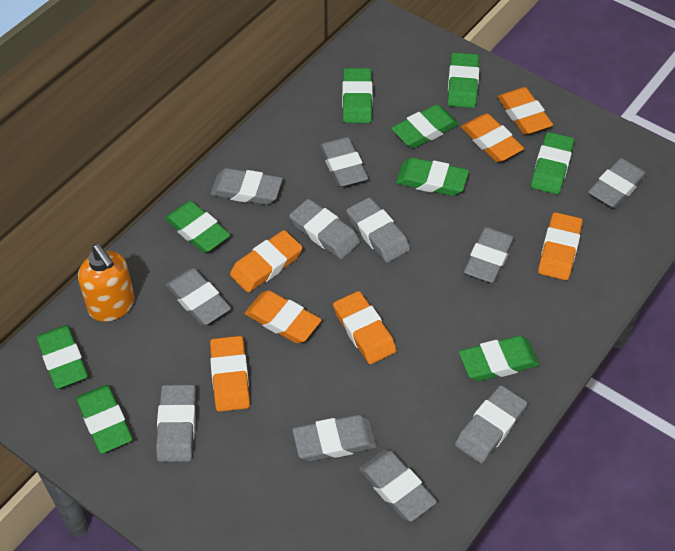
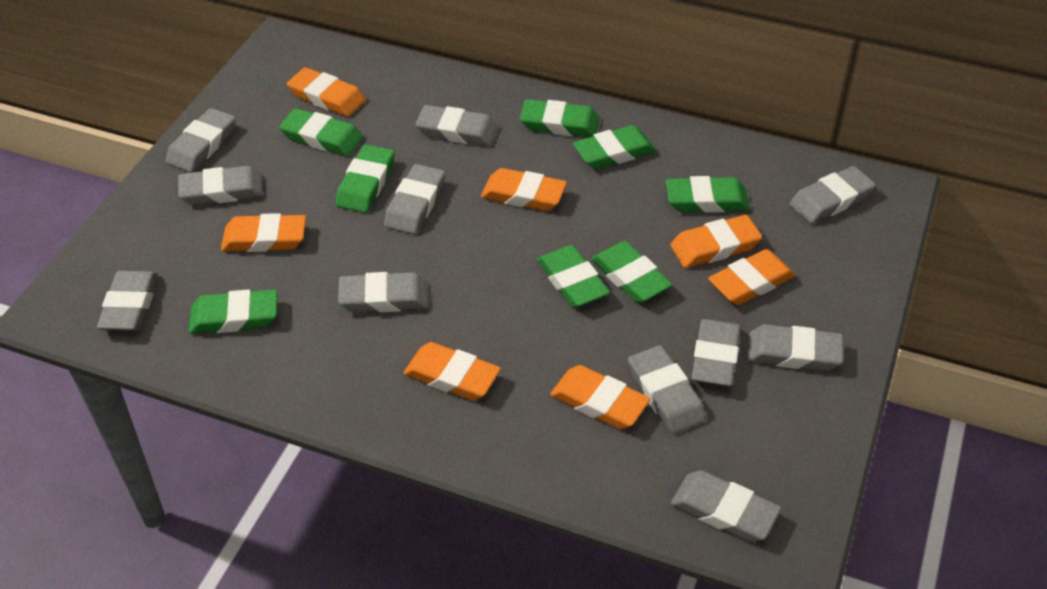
green eraser: [36,325,88,389] [76,385,133,454] [165,201,230,253] [342,68,373,123] [391,104,459,148] [396,158,469,196] [448,53,479,108] [459,336,539,381] [531,132,574,194] = 9 -> [189,289,278,334] [279,108,363,156] [335,145,395,213] [520,99,600,137] [537,245,610,308] [573,125,656,169] [591,241,673,303] [666,176,750,213] = 8
orange soap dispenser: [78,244,135,322] = 1 -> none = 0

